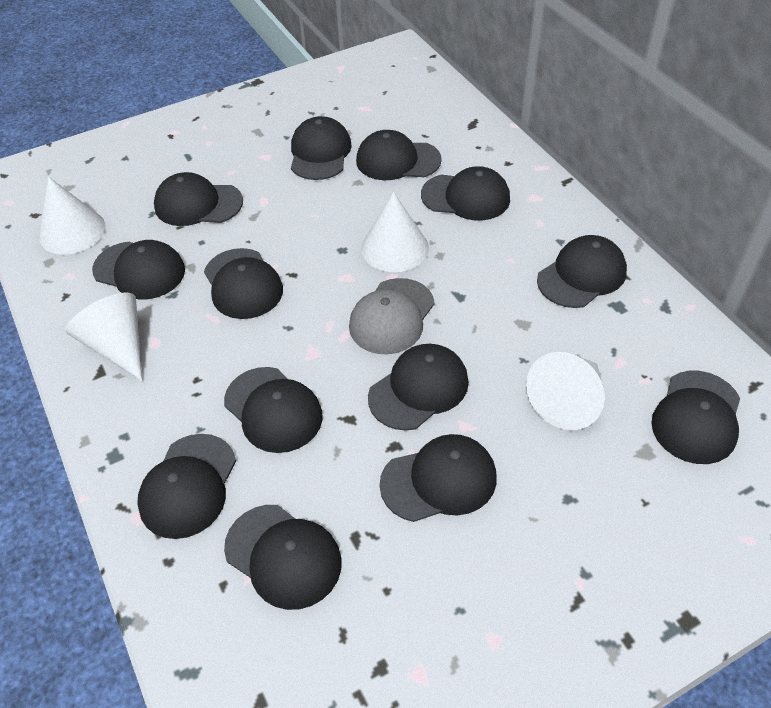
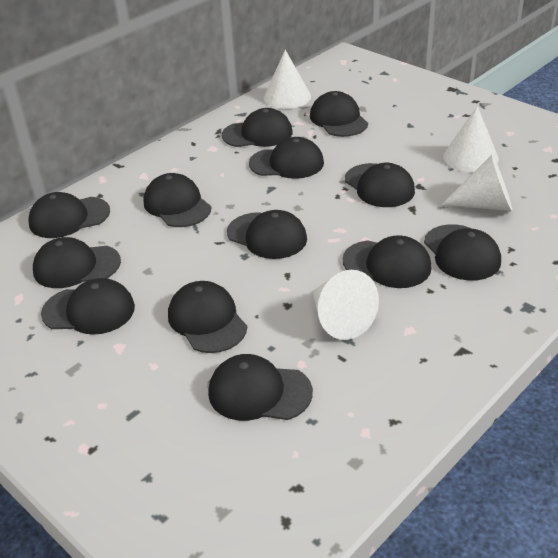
grey cap: [349,278,435,355] = 1 -> none = 0

